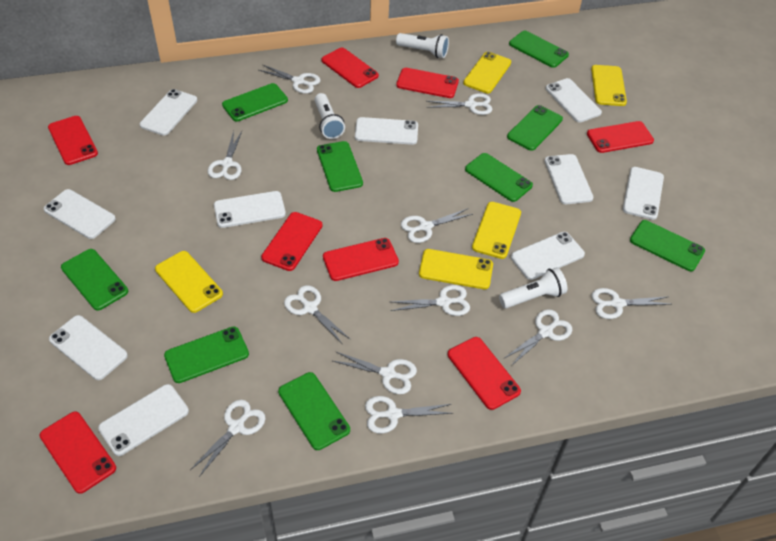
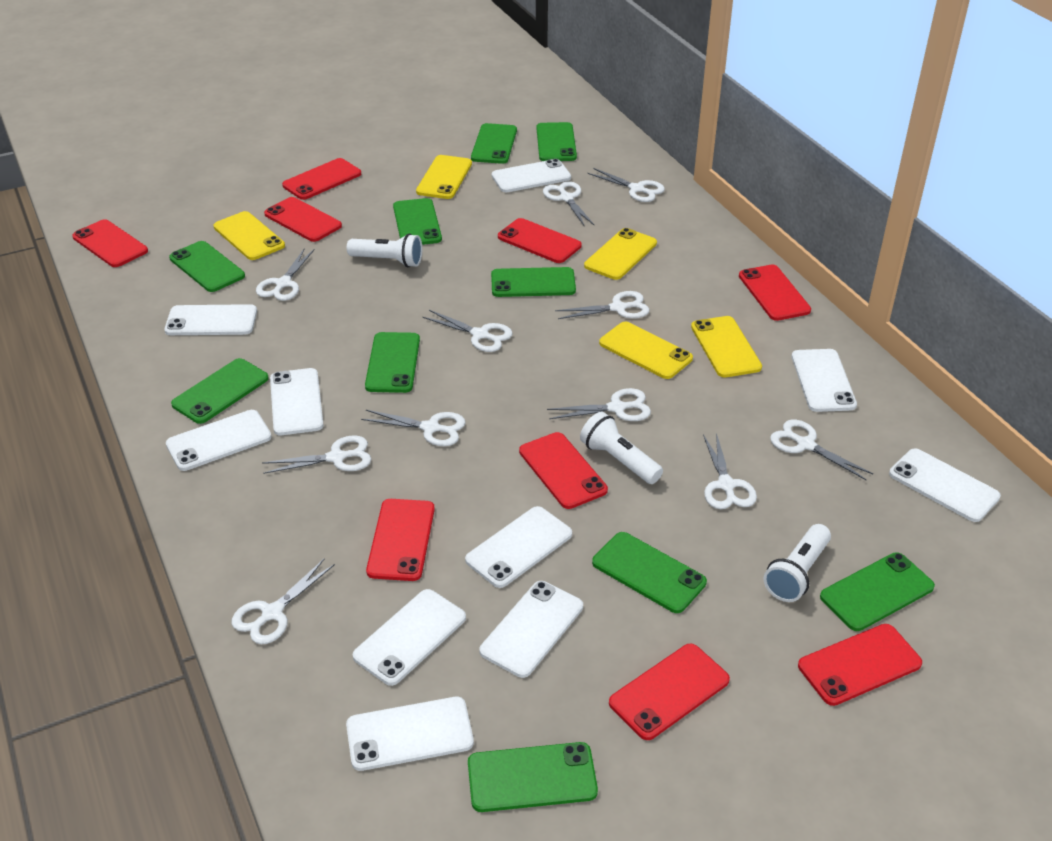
green phone: [61,249,128,311] [164,326,249,383] [222,83,288,121] [278,372,350,450] [317,141,363,192] [465,153,533,202] [507,105,563,151] [509,31,569,68] [630,220,705,271] = 9 -> [169,241,245,292] [171,358,269,424] [365,332,420,393] [393,198,442,245] [468,742,598,812] [471,123,517,164] [491,267,576,297] [536,122,577,161] [592,532,707,613] [820,552,935,631] = 10
red phone: [40,412,116,494] [48,116,98,165] [261,212,322,271] [321,47,379,88] [323,238,399,281] [396,68,459,98] [448,337,521,410] [587,121,654,153] = 8 -> [72,219,148,267] [264,197,342,242] [282,158,361,200] [366,499,435,581] [498,218,581,263] [519,432,608,509] [609,644,730,740] [739,265,811,321] [798,624,922,706] = 9

